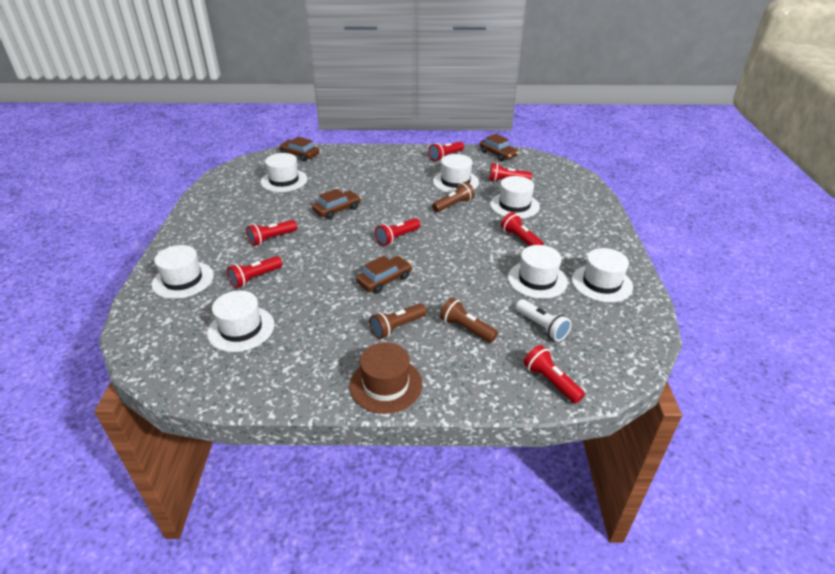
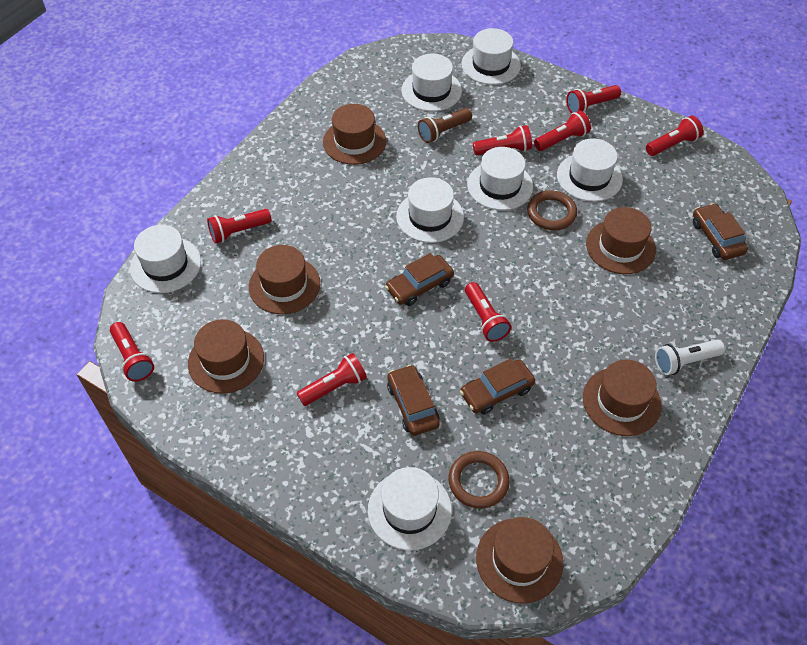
brown flashlight: [369,303,427,339] [432,182,475,212] [440,298,498,343] = 3 -> [418,108,472,143] = 1
brown hat: [350,342,422,414] = 1 -> [188,319,264,394] [249,245,320,314] [323,104,386,165] [476,517,563,604] [583,360,662,436] [586,207,656,274] = 6
brown ring: none = 0 -> [449,451,510,509] [527,190,577,230] = 2
red flashlight: [227,256,282,288] [247,220,297,246] [375,218,421,246] [428,142,464,161] [489,163,532,182] [501,212,544,246] [523,345,585,404] = 7 -> [110,322,154,382] [207,209,272,244] [297,353,367,406] [465,282,511,342] [473,125,532,155] [534,111,591,151] [566,85,621,113] [646,115,703,156] = 8

